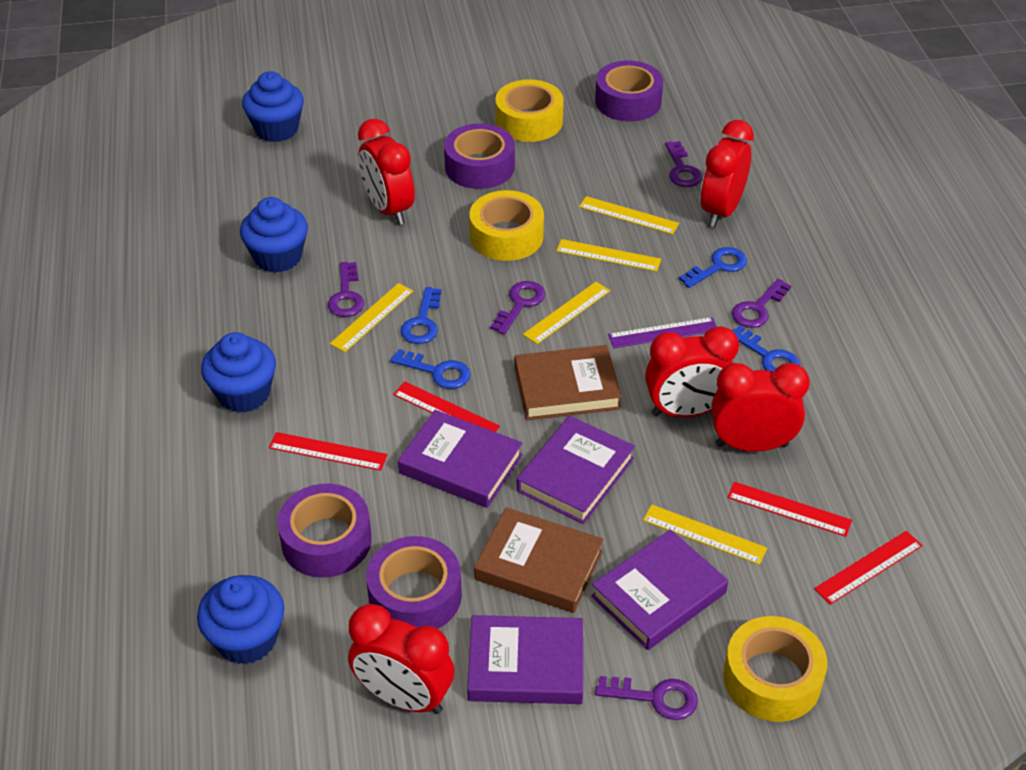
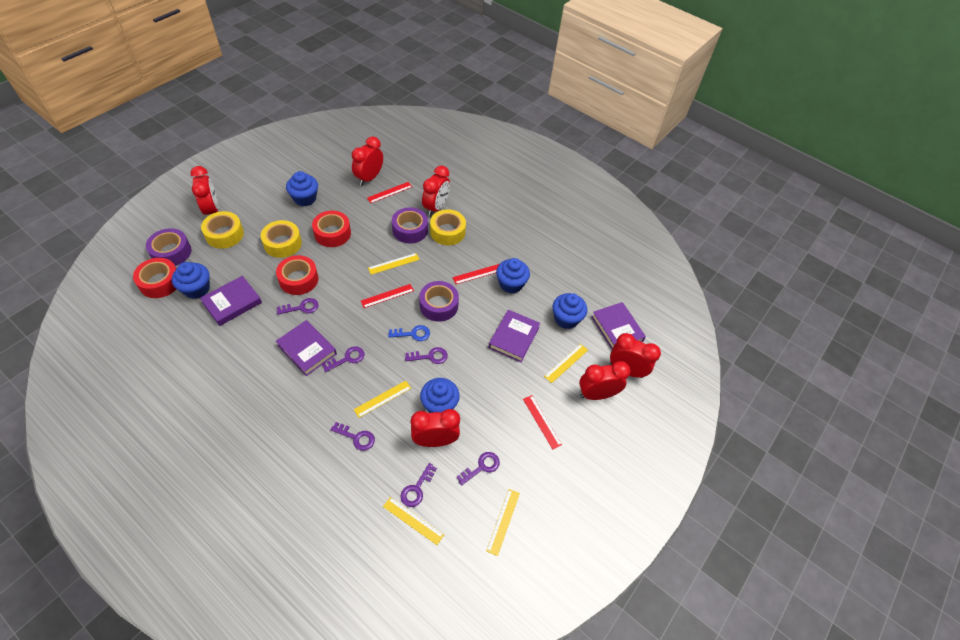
blue cupcake: [197,575,284,664] [201,332,276,413] [240,197,308,273] [242,71,304,142] = 4 -> [172,262,210,299] [286,171,318,206] [420,378,460,413] [496,258,530,294] [553,293,587,329] = 5
blue key: [390,349,471,389] [401,287,441,344] [679,247,747,288] [732,325,800,371] = 4 -> [388,325,430,341] = 1
brown book: [474,507,604,613] [515,345,622,420] = 2 -> none = 0
purple key: [328,262,364,317] [490,281,545,334] [595,676,698,720] [665,141,702,187] [732,279,791,328] = 5 -> [277,298,319,315] [322,346,364,372] [331,422,375,451] [400,463,437,507] [405,347,448,364] [456,452,500,486] = 6
purple ruler: [608,317,717,348] = 1 -> none = 0
purple tape: [277,483,372,578] [366,536,462,629] [444,123,515,189] [595,60,663,122] = 4 -> [146,228,191,266] [392,207,428,243] [419,281,459,322] = 3
red clock: [348,604,454,714] [358,119,415,225] [645,326,739,417] [700,120,754,227] [712,363,810,452] = 5 -> [190,166,219,215] [352,136,383,186] [411,409,460,447] [422,166,450,216] [579,361,630,400] [610,333,661,378] = 6
red tape: none = 0 -> [133,258,176,298] [276,255,318,295] [312,211,351,247] = 3

